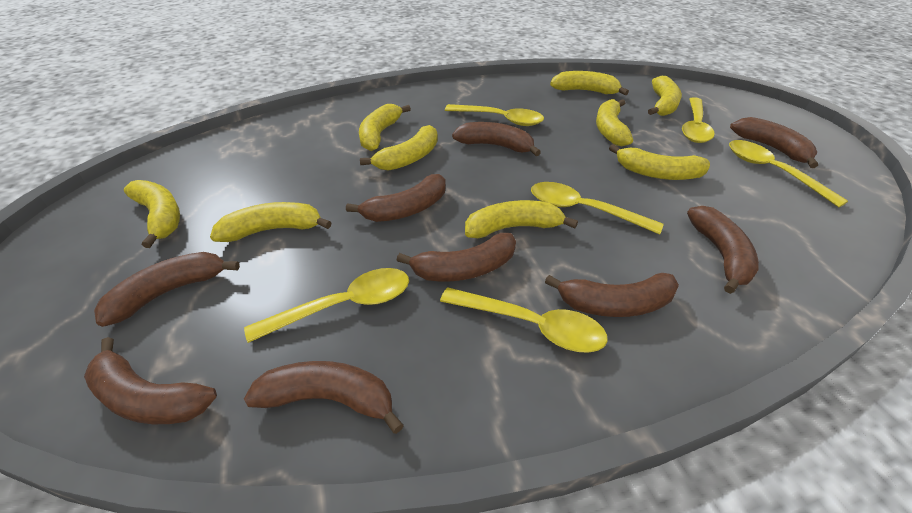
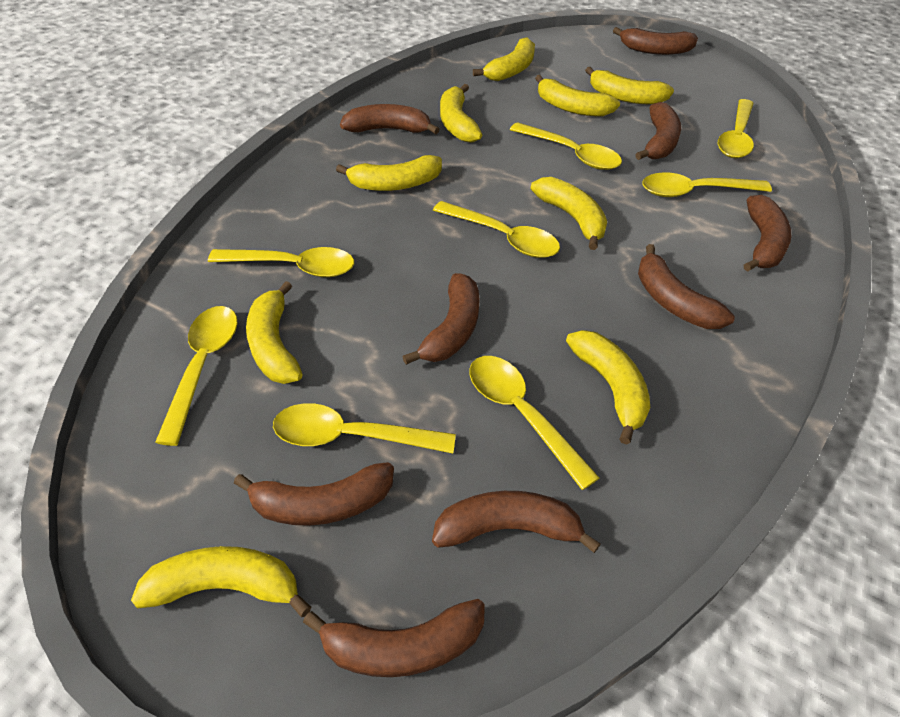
yellow spoon: [244,268,409,343] [440,287,608,353] [445,104,544,126] [531,182,663,235] [682,97,715,143] [729,140,848,207] = 6 -> [155,306,238,446] [208,247,354,277] [273,403,456,453] [433,201,560,258] [469,356,600,490] [510,122,622,170] [642,172,772,197] [718,99,754,158] = 8

